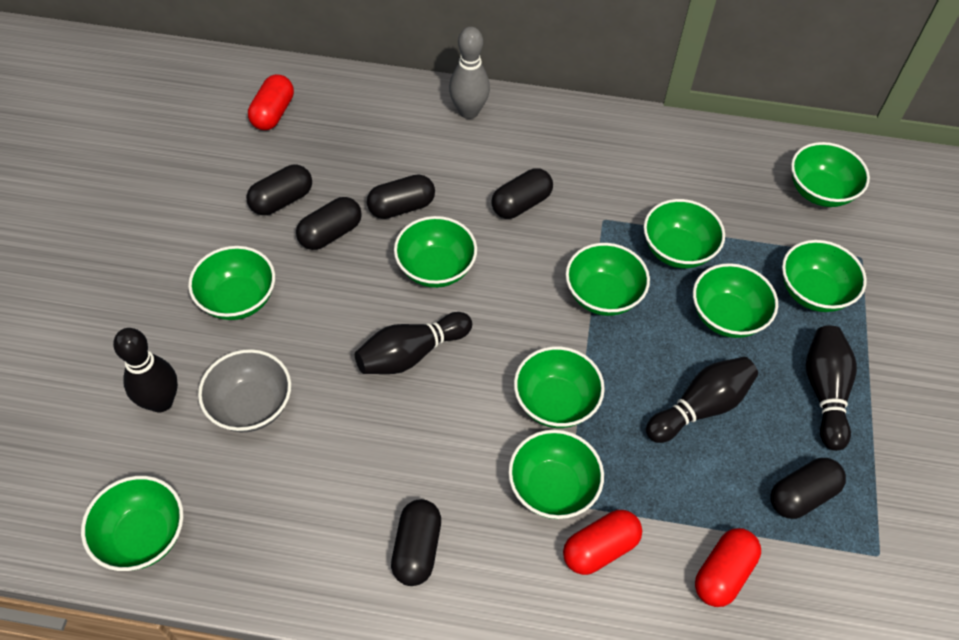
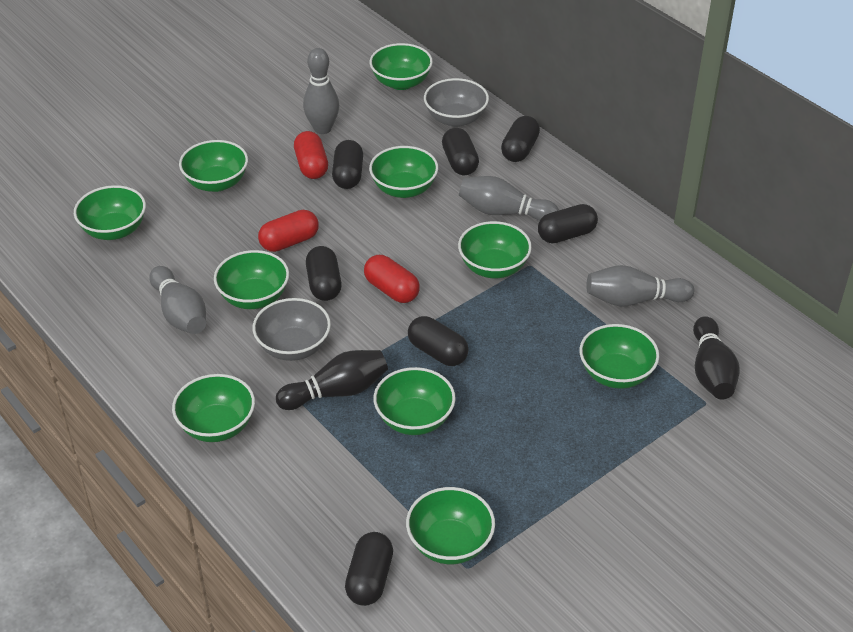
black bowling pin: [113,328,178,412] [355,312,472,374] [646,357,758,443] [806,326,857,451] = 4 -> [276,350,388,410] [693,316,740,399] = 2
black capsule: [246,165,312,215] [296,197,362,250] [367,174,435,219] [391,499,441,586] [491,168,553,219] [770,458,846,519] = 6 -> [306,246,341,301] [332,140,363,189] [345,532,393,606] [408,316,469,366] [442,128,479,175] [501,116,540,162] [538,204,598,243] = 7
grey bowl: [198,349,291,432] = 1 -> [253,298,331,361] [424,78,489,127] = 2
grey bowling pin: [449,27,490,119] = 1 -> [149,266,206,334] [303,48,339,134] [459,176,559,221] [586,265,694,306] = 4

